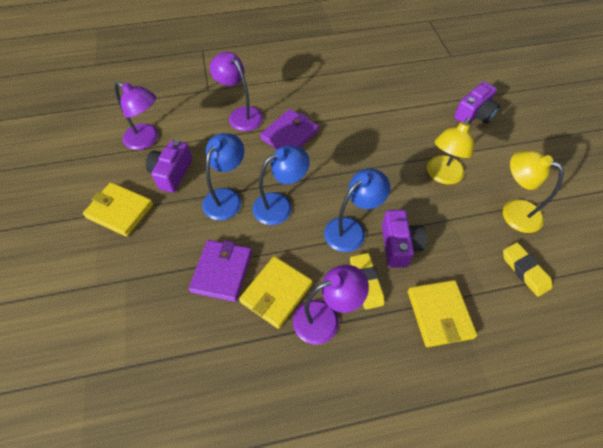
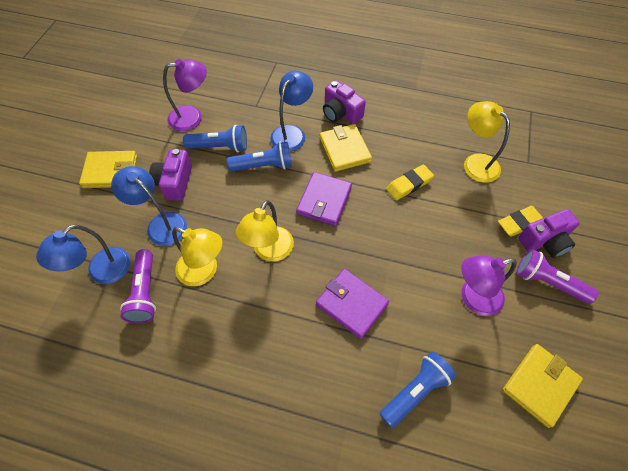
blue flashlight: none = 0 -> [183,125,247,152] [227,142,292,171] [380,351,456,428] = 3
purple flashlight: none = 0 -> [120,249,156,323] [516,249,599,304] = 2
purple lamp: [115,81,158,150] [210,52,263,131] [293,265,369,345] = 3 -> [163,59,207,131] [461,255,517,316] = 2
yellow lamp: [427,117,474,185] [503,151,564,233] = 2 -> [172,227,223,286] [236,200,294,261] [464,101,510,183] = 3

